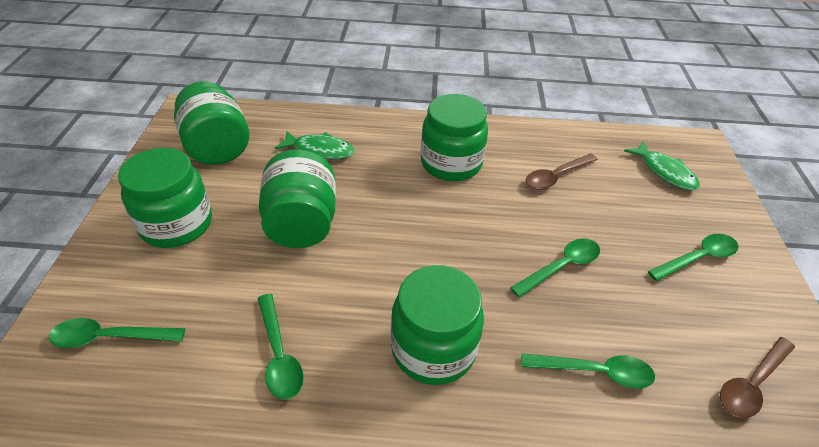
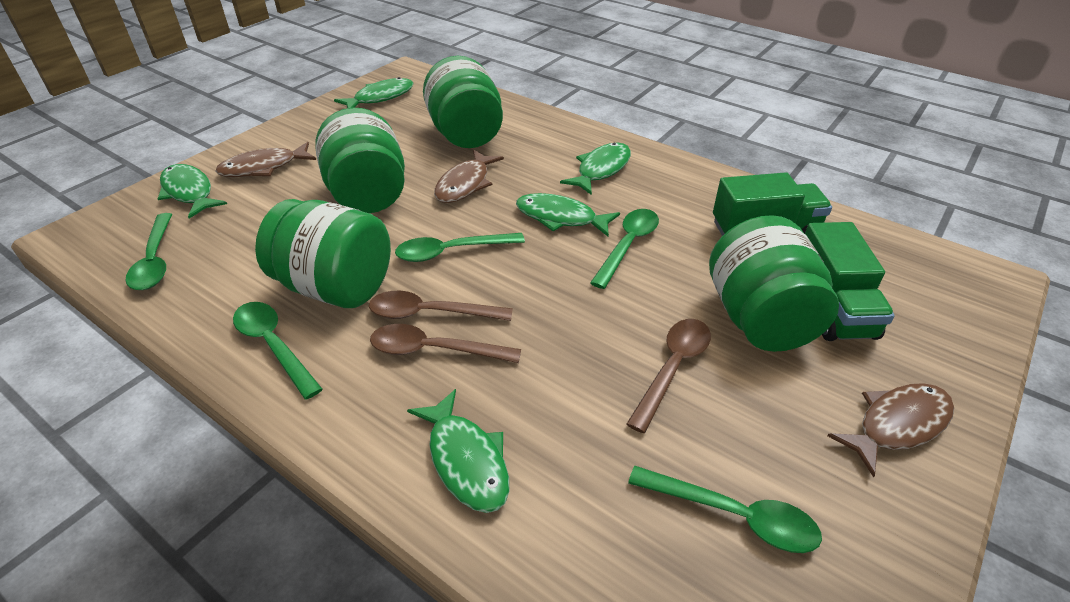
brown fish: none = 0 -> [215,142,316,177] [434,149,504,203] [827,383,954,477] = 3
brown spoon: [526,154,598,190] [720,337,795,418] = 2 -> [369,291,513,321] [370,324,521,363] [626,319,711,433] = 3
green fish: [275,131,355,159] [624,141,700,190] = 2 -> [158,164,227,219] [334,77,414,108] [407,389,509,513] [516,193,620,237] [560,143,631,195] = 5
green jar: [118,148,212,248] [174,81,249,165] [259,149,336,248] [391,265,484,385] [421,94,488,181] = 5 -> [255,199,391,308] [315,108,405,213] [423,56,503,148] [709,215,839,352] = 4
green truck: none = 0 -> [713,172,832,236] [805,222,895,341] = 2

